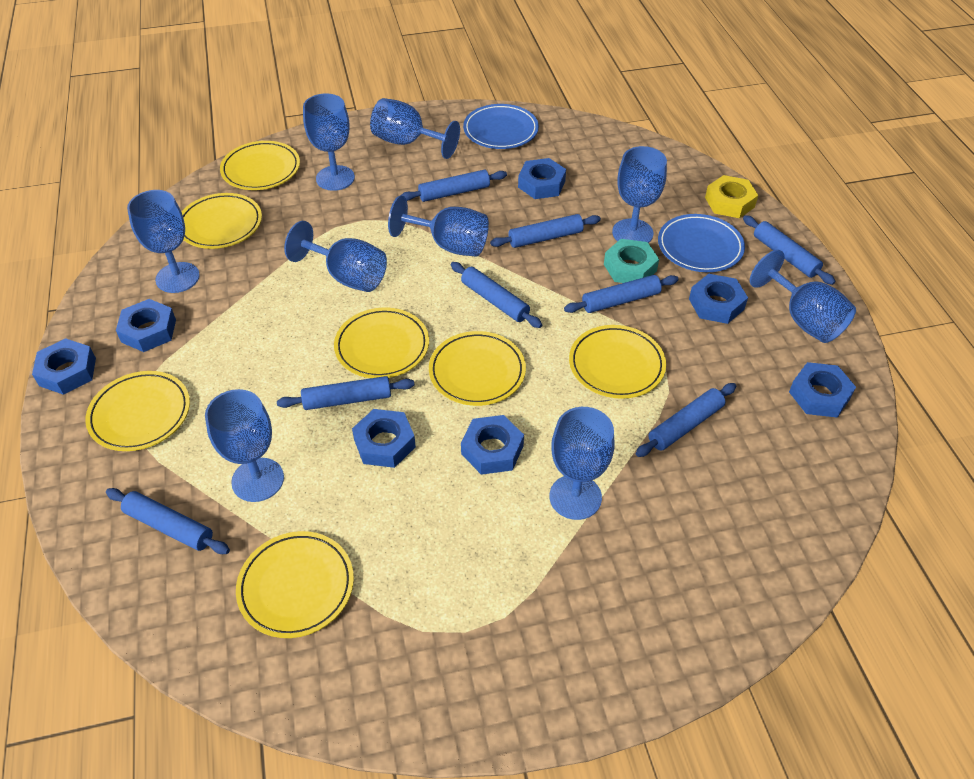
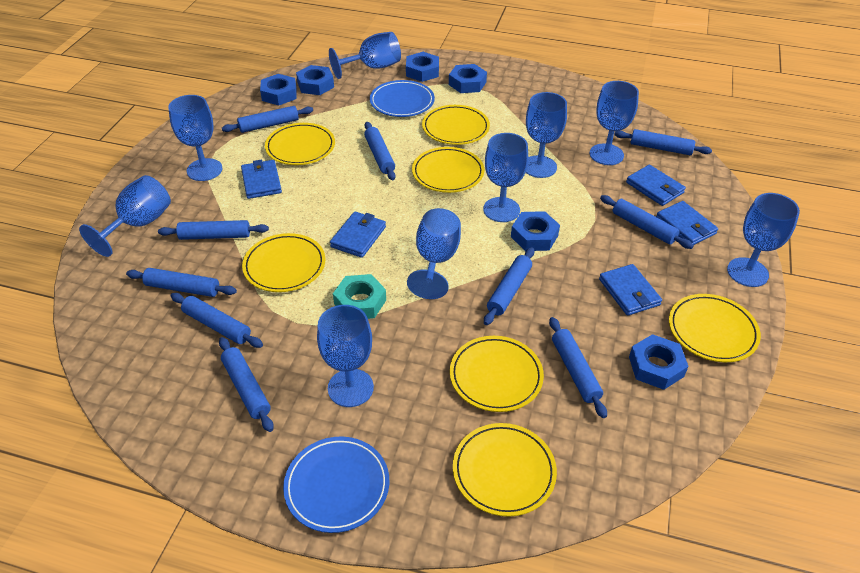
blue nut: [32,338,96,395] [116,299,176,352] [352,409,416,468] [461,415,524,475] [518,158,566,199] [689,274,748,324] [789,362,856,418] = 7 -> [260,74,297,105] [296,65,334,95] [406,52,439,82] [449,64,487,93] [511,211,560,251] [629,334,689,390] = 6
blue rolling pin: [106,488,230,554] [277,376,415,410] [401,170,507,202] [451,262,542,328] [490,214,601,248] [564,275,679,313] [636,383,736,457] [743,215,835,285] = 8 -> [126,268,237,297] [158,220,269,240] [170,293,263,348] [219,337,274,432] [222,106,313,133] [364,122,396,180] [484,247,534,325] [549,317,607,418] [600,195,694,249] [614,129,712,155] = 10
blue wallet: none = 0 -> [241,160,282,199] [330,212,386,258] [599,264,662,316] [626,165,686,206] [656,201,718,245] = 5
yellow nut: [705,175,758,218] = 1 -> none = 0

